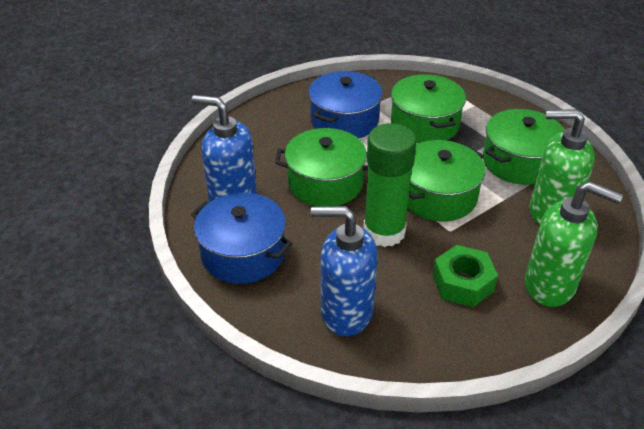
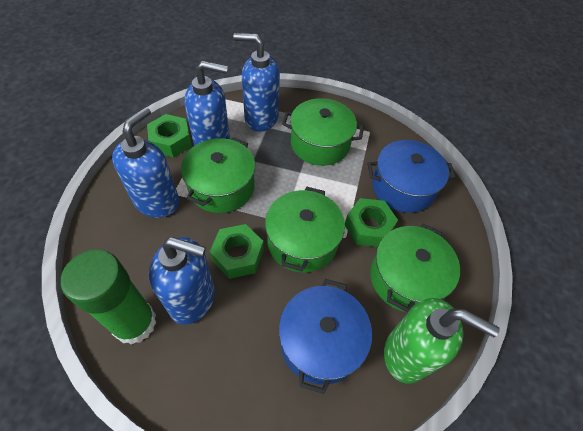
blue soap dispenser: [192,95,257,202] [311,206,378,336] = 2 -> [112,107,179,218] [149,237,215,325] [184,61,230,146] [233,33,280,132] = 4
green nut: [432,245,498,307] = 1 -> [147,114,192,158] [210,224,264,279] [345,198,398,247] = 3
green soap dispenser: [525,181,623,307] [529,109,595,225] = 2 -> [384,298,500,384] = 1

